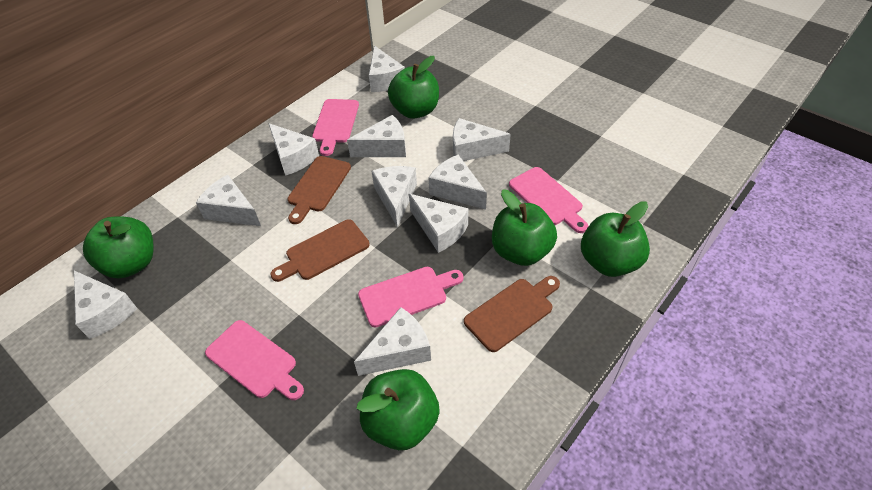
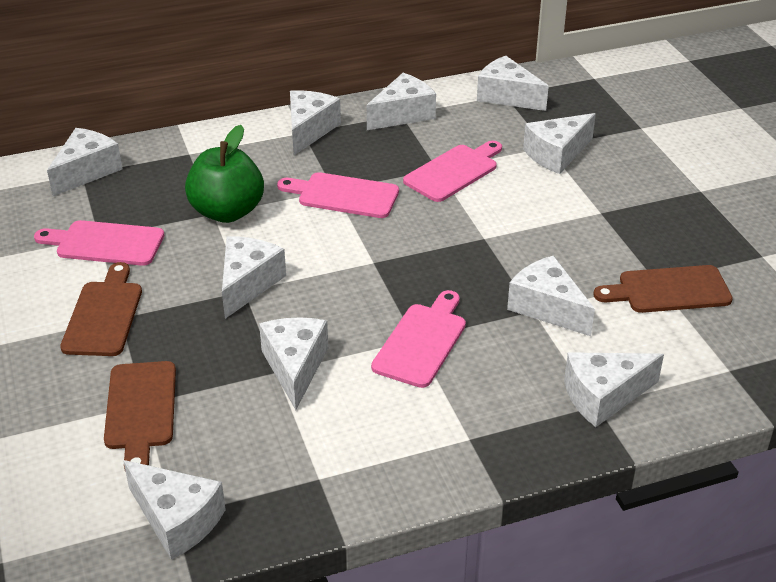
green apple: [83,216,153,279] [356,369,440,450] [388,56,439,119] [492,189,557,266] [581,201,650,277] = 5 -> [185,125,264,223] = 1

